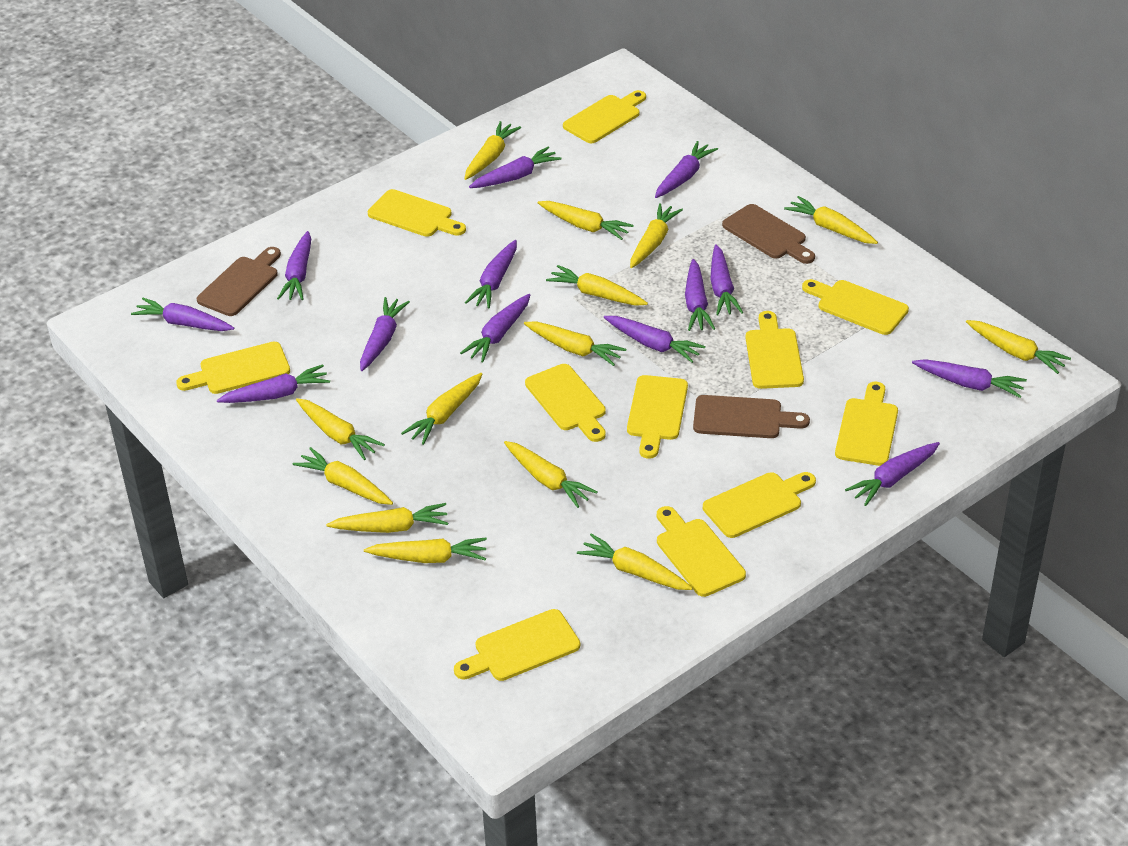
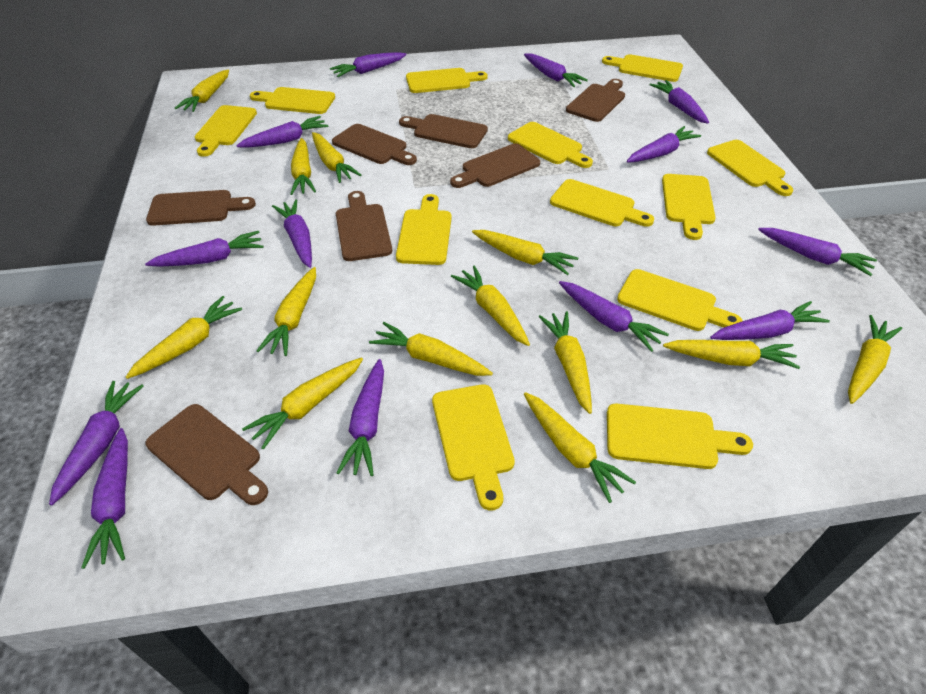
brown cutting board: [197,247,281,316] [693,395,810,438] [722,204,815,264] = 3 -> [146,190,256,226] [146,404,268,505] [332,124,417,165] [336,191,392,261] [399,114,488,148] [450,144,540,188] [566,79,625,122] = 7
yellow carrot: [293,447,393,505] [296,398,385,460] [326,503,448,533] [364,538,487,563] [401,373,482,445] [464,121,521,180] [504,441,598,508] [524,321,626,366] [537,201,634,240] [546,265,648,306] [577,534,693,590] [630,203,683,268] [784,196,878,244] [966,320,1071,374] = 14 -> [126,296,242,379] [175,70,229,112] [242,357,363,449] [256,267,316,356] [290,138,316,195] [312,132,361,183] [369,322,493,376] [451,265,530,346] [472,230,578,275] [524,392,636,503] [538,311,592,414] [663,340,800,369] [848,315,902,404] = 13
yellow cutting board: [176,342,290,394] [368,189,466,237] [454,609,580,681] [525,364,606,442] [563,90,646,143] [627,375,688,459] [657,506,746,597] [703,472,816,538] [746,311,804,389] [802,279,909,335] [835,382,898,466] = 11 -> [195,105,257,157] [250,87,335,114] [396,194,452,265] [406,68,488,93] [432,384,515,510] [508,122,593,168] [550,179,654,227] [602,54,683,82] [607,404,753,469] [617,269,743,331] [662,174,716,240] [707,140,793,196] = 12

